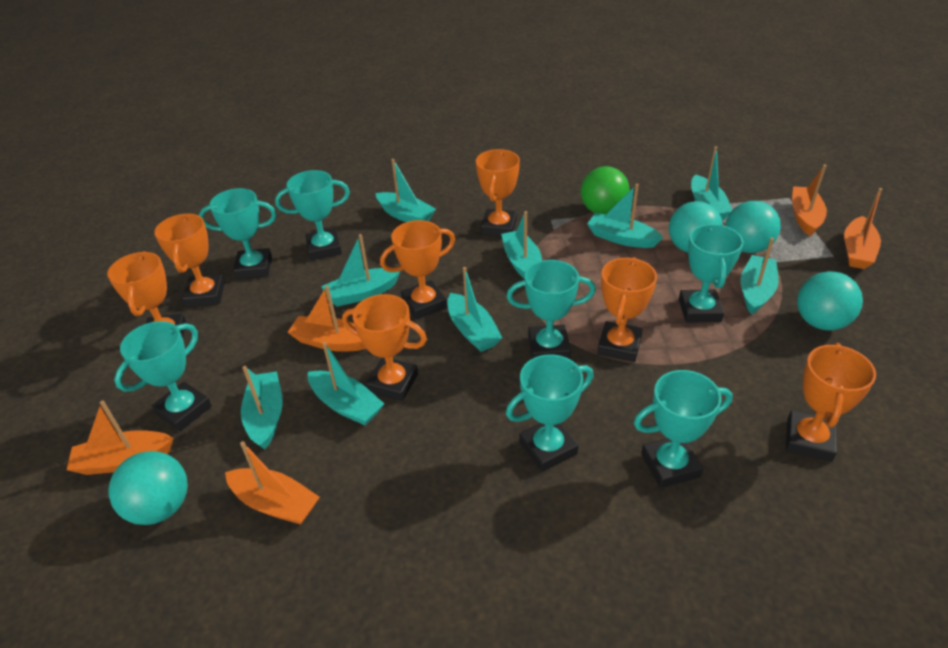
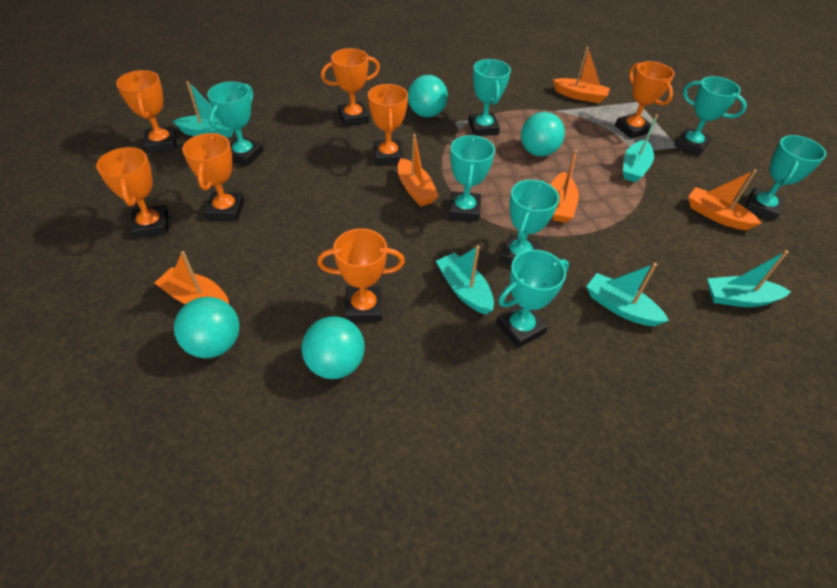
green ball: [581,166,630,214] = 1 -> none = 0
turquoise boat: [241,366,283,450] [308,342,384,425] [321,234,400,307] [375,159,436,222] [447,267,502,352] [501,211,542,279] [587,184,663,248] [691,146,732,220] [740,237,779,315] = 9 -> [173,81,234,137] [436,245,494,315] [586,263,669,326] [623,114,658,182] [707,250,791,307] = 5

